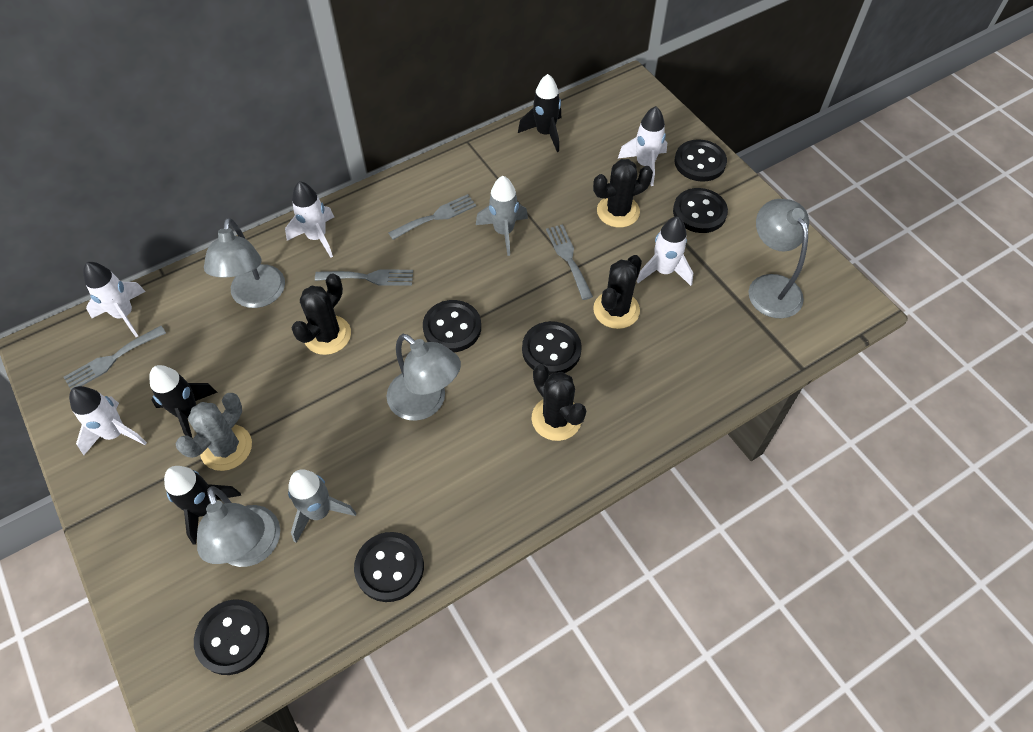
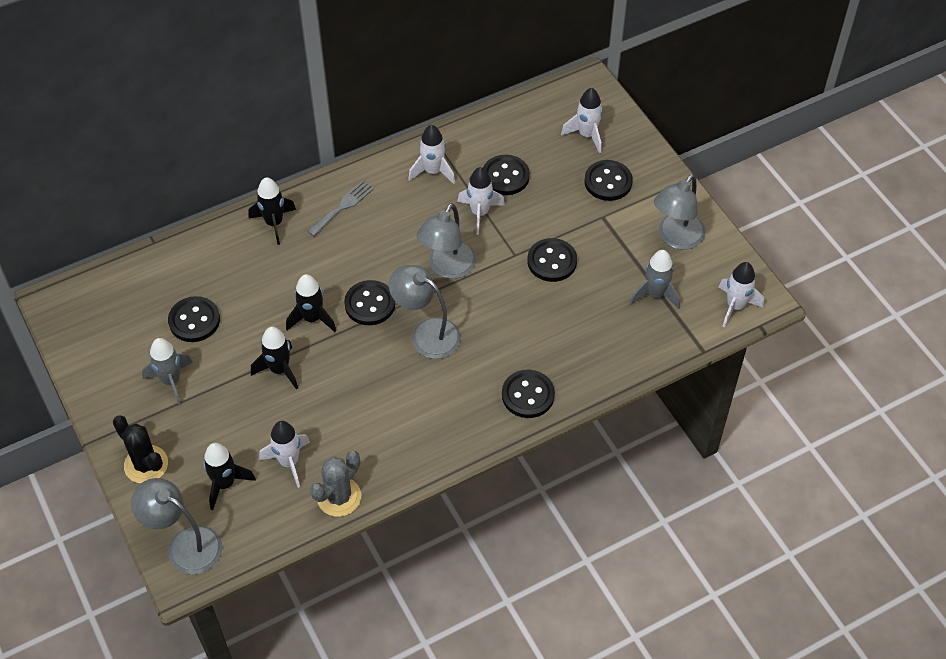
black cactus: [292,274,351,355] [532,365,586,441] [593,159,653,228] [593,255,642,329] = 4 -> [113,415,168,483] = 1
black rocket: [150,365,218,439] [164,466,241,545] [518,74,561,152] = 3 -> [203,443,256,510] [249,177,296,245] [251,327,298,390] [286,274,336,332] = 4
grey fork: [64,326,166,390] [315,269,413,286] [388,194,476,240] [546,224,593,300] = 4 -> [307,180,374,236] = 1

